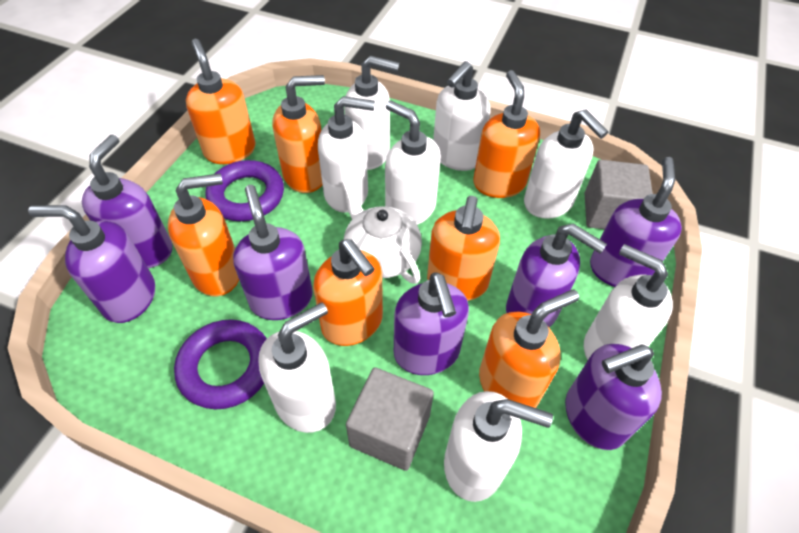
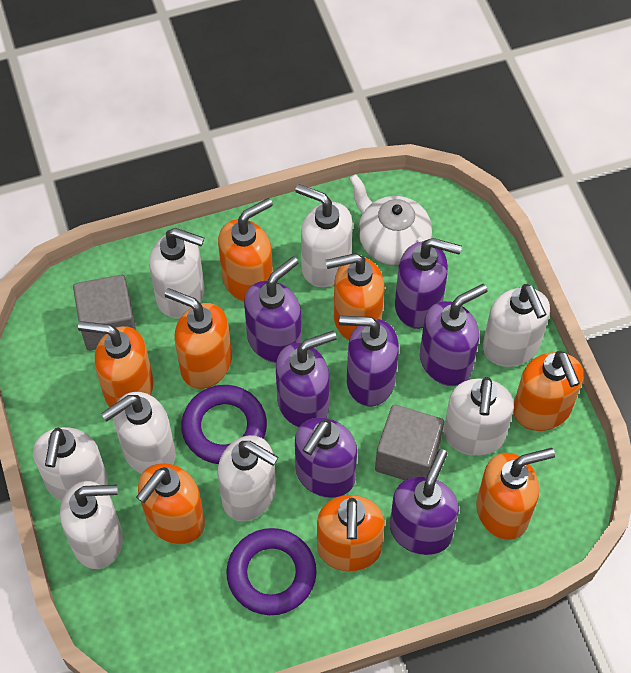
orange soap dispenser: [168,173,239,296] [186,39,256,164] [272,75,325,193] [313,239,383,346] [427,196,500,301] [473,70,540,198] [479,290,579,408] = 7 -> [78,321,153,407] [136,463,205,544] [165,288,232,389] [218,198,273,302] [317,495,385,571] [326,253,385,341] [476,448,555,540] [513,351,583,431] = 8

